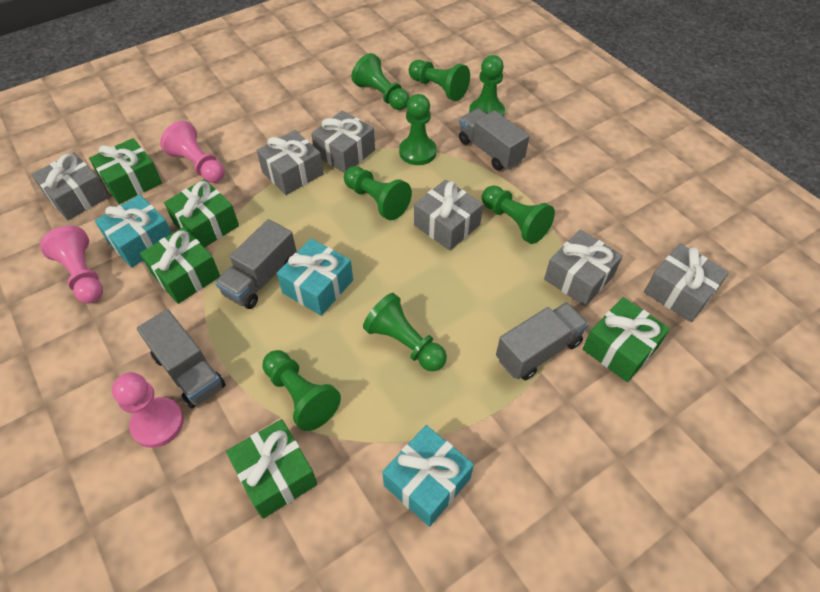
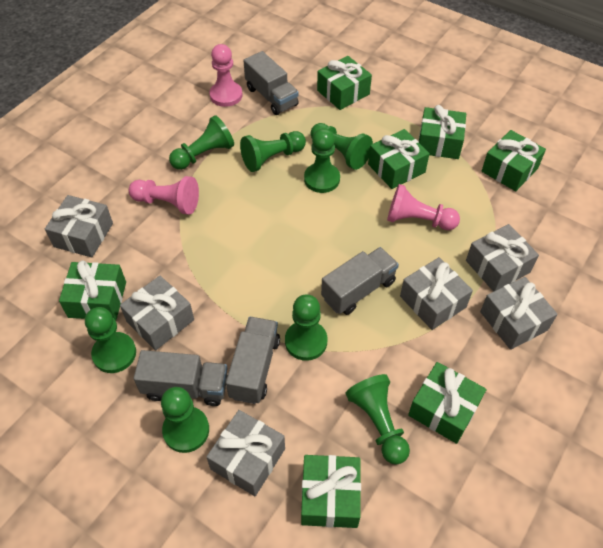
green gift: [89,138,162,204] [140,227,220,304] [164,179,239,248] [226,419,317,519] [583,297,670,382] = 5 -> [59,261,126,321] [301,455,361,528] [317,56,372,110] [368,129,430,189] [408,362,487,444] [418,105,466,159] [482,130,546,191] = 7
turquoise gift: [95,195,172,268] [277,239,353,316] [382,425,474,527] = 3 -> none = 0

